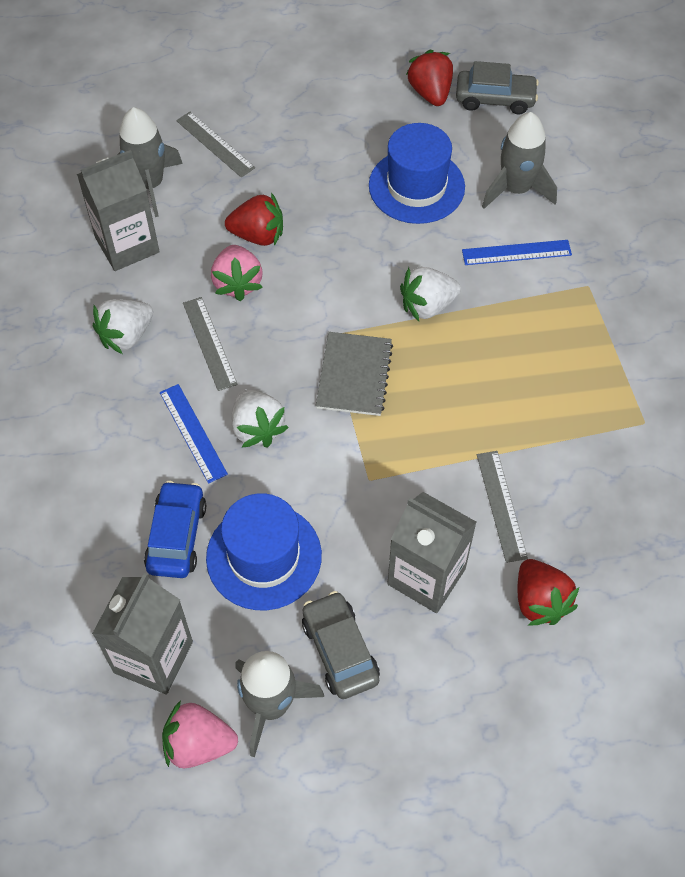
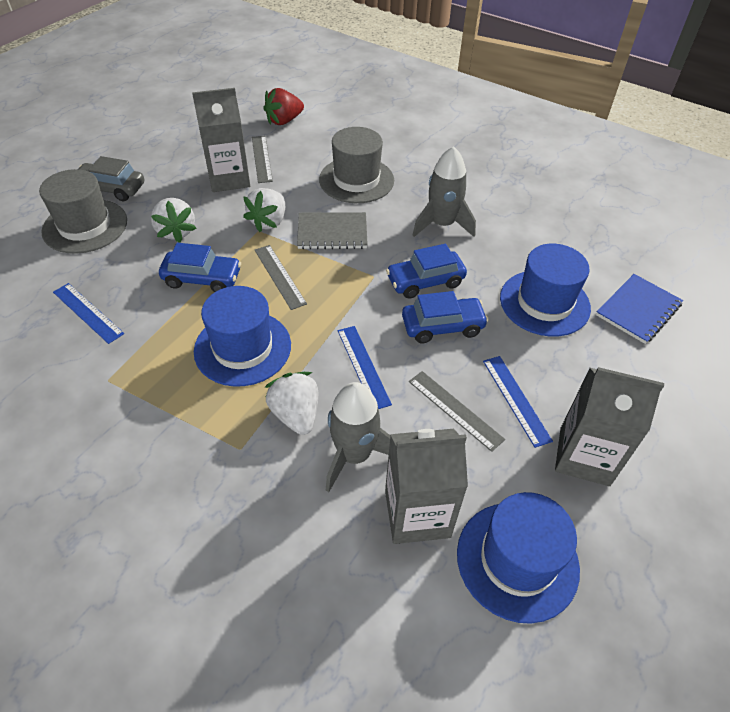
blue car: [144,481,206,578] = 1 -> [159,243,241,292] [386,244,467,299] [402,291,489,343] = 3
blue hat: [206,493,322,610] [369,123,465,224] = 2 -> [194,286,291,387] [457,492,580,624] [500,244,591,337] = 3
blue notebook: none = 0 -> [596,274,683,344] = 1
blue ruler: [160,384,228,484] [462,240,572,265] = 2 -> [53,283,124,344] [338,326,392,409] [483,356,553,448] = 3
grey car: [302,591,380,699] [456,61,539,114] = 2 -> [79,156,144,201] = 1
grey hat: none = 0 -> [39,169,127,254] [319,127,394,203] = 2
grey rocket: [117,107,183,217] [235,651,324,757] [482,112,557,209] = 3 -> [326,382,390,492] [412,146,476,237] = 2
pink strawberry: [162,700,238,768] [211,245,263,301] = 2 -> none = 0
red strawberry: [225,193,283,246] [406,50,453,106] [518,559,579,625] = 3 -> [263,88,304,125] = 1

